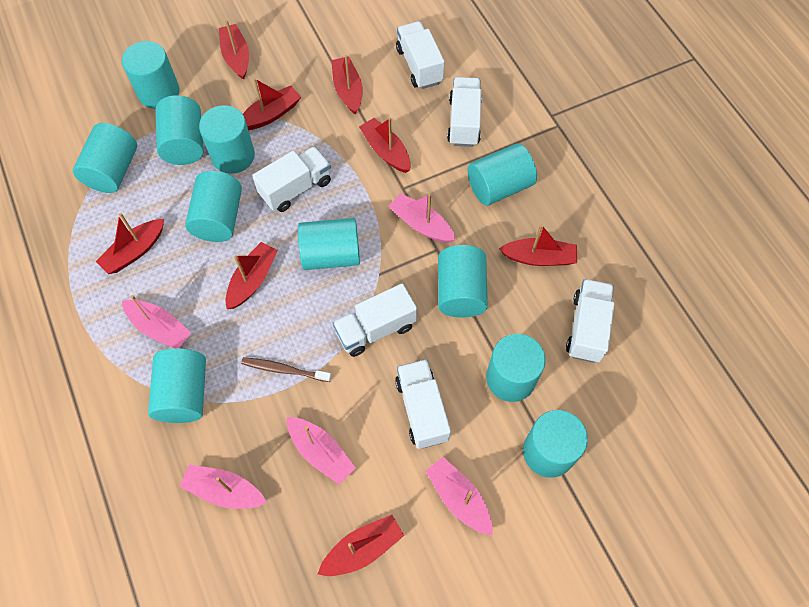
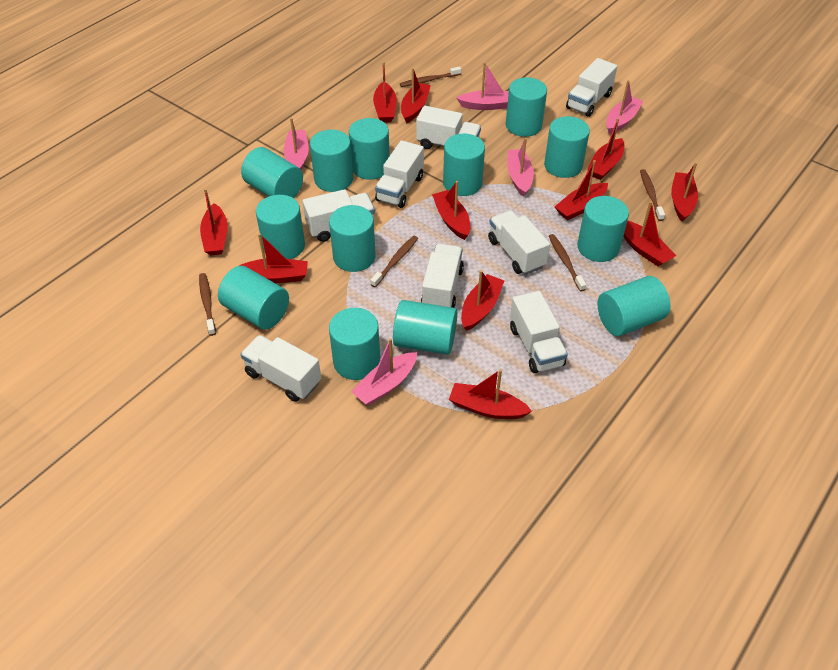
brown toothbrush: [241,357,332,382] = 1 -> [199,273,216,336] [370,236,418,287] [400,66,461,87] [549,234,586,292] [640,169,665,221] = 5
red boat: [96,213,164,274] [219,20,249,80] [225,242,278,309] [243,78,301,130] [318,515,404,576] [331,55,363,115] [359,118,411,173] [499,224,577,266] = 8 -> [200,188,228,255] [239,233,308,283] [373,62,397,123] [401,68,431,124] [432,181,470,240] [449,369,532,419] [461,270,504,331] [555,160,608,220] [587,118,624,180] [623,201,676,266] [671,162,698,222] = 11
turquoise cylinder: [73,123,137,193] [122,41,180,109] [148,348,206,423] [155,95,204,165] [185,171,242,242] [199,105,255,174] [298,218,360,270] [438,245,488,317] [468,143,537,206] [486,334,546,402] [523,410,588,478] = 11 -> [218,266,289,330] [241,147,303,198] [256,195,305,259] [310,130,353,192] [329,205,376,272] [329,308,380,380] [349,118,390,180] [393,300,457,355] [443,134,485,196] [506,77,547,137] [544,116,590,178] [577,196,629,262] [597,276,670,336] = 13
white truck: [252,146,331,212] [333,284,417,357] [395,359,451,449] [396,21,445,89] [447,77,482,147] [566,279,614,363] = 6 -> [240,335,321,402] [302,189,375,242] [375,140,424,208] [416,106,481,149] [421,244,464,308] [488,210,550,274] [510,291,568,373] [566,58,617,117] = 8

